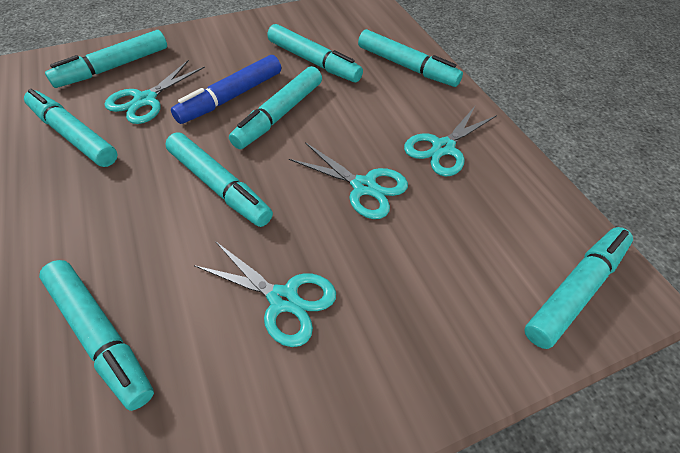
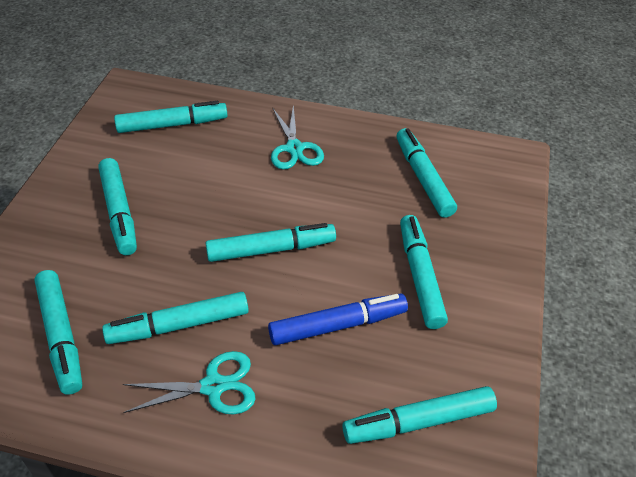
turquoise scissors: [105,60,205,124] [194,241,336,347] [289,142,408,219] [404,105,497,177] = 4 -> [123,351,255,415] [271,106,324,169] = 2

